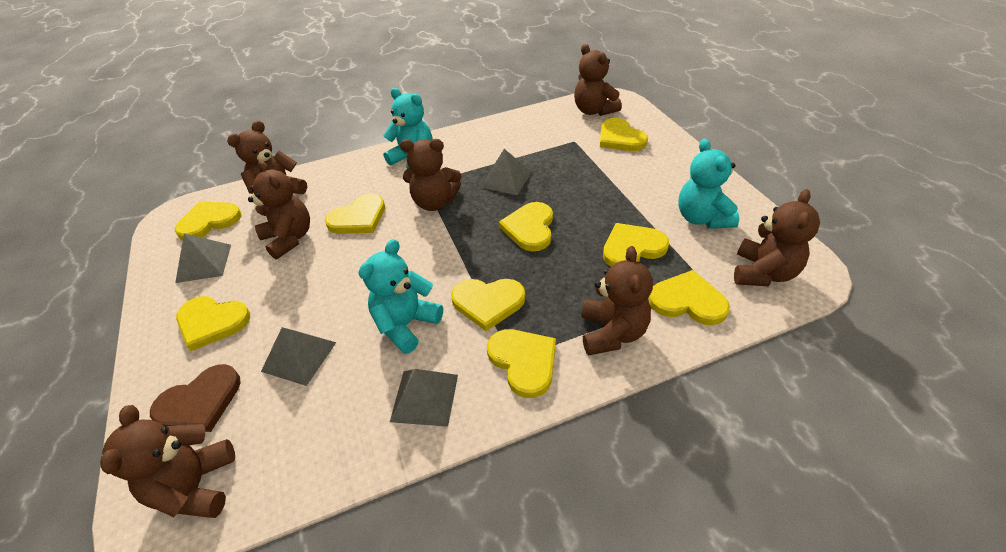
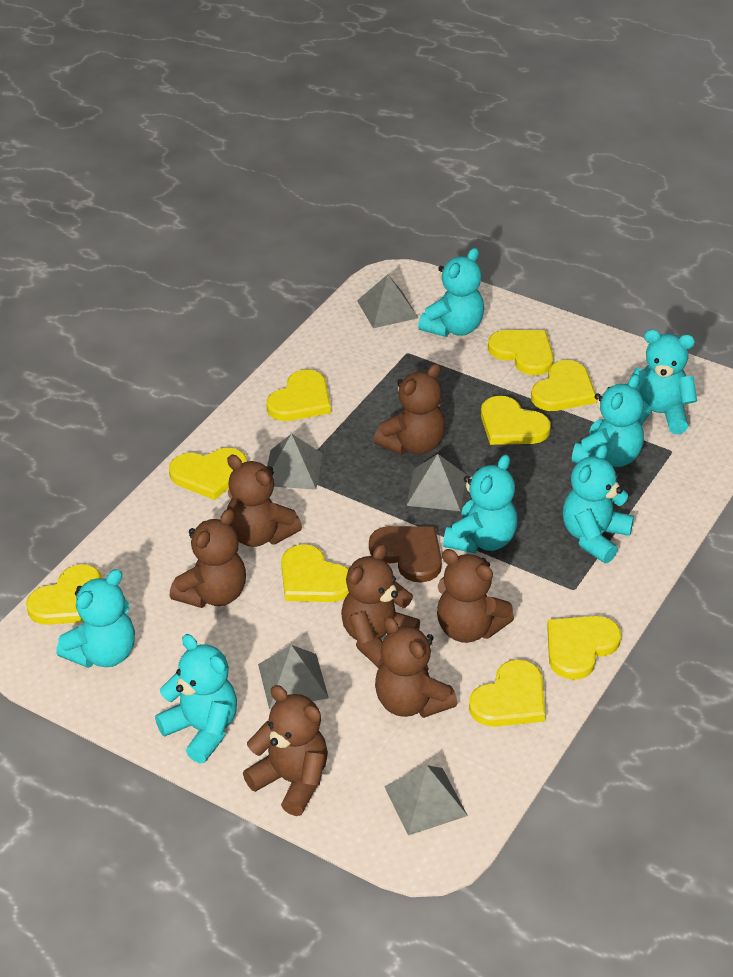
grey pyramid: [175,233,231,283] [261,327,336,386] [390,369,458,427] [480,149,532,195] = 4 -> [258,645,329,709] [267,434,323,490] [357,274,418,328] [384,765,468,835] [406,454,466,511] = 5
turquoise teddy bear: [359,239,443,354] [383,88,432,169] [678,138,739,229] = 3 -> [56,569,135,668] [155,634,237,763] [418,248,484,337] [443,454,518,553] [563,444,634,563] [572,374,644,467] [632,329,697,434] = 7

